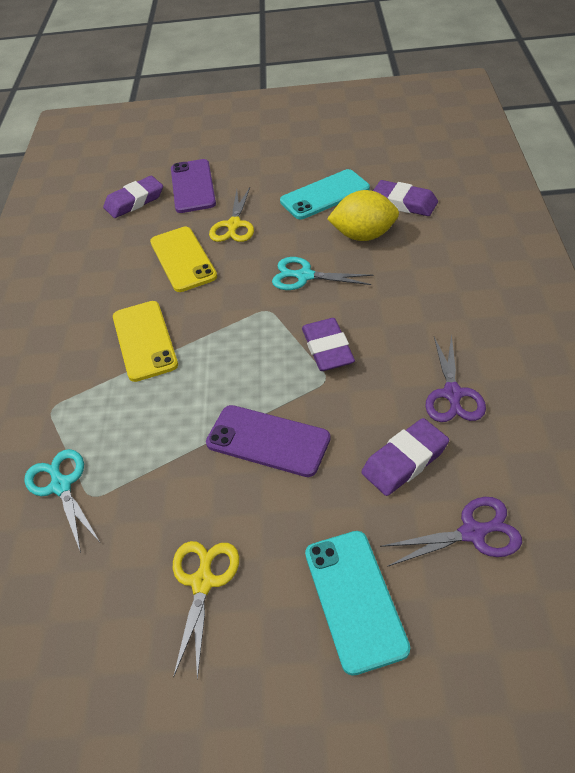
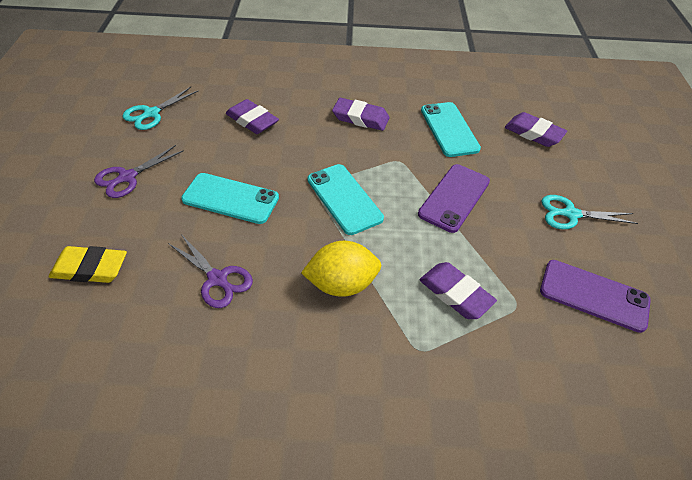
turquoise phone: [280,169,370,219] [305,531,410,676] = 2 -> [181,173,279,224] [307,164,384,235] [421,102,481,157] = 3
yellow eraser: none = 0 -> [49,246,127,283] = 1
yellow phone: [113,301,178,382] [150,227,217,292] = 2 -> none = 0
yellow scissors: [173,541,239,680] [209,187,254,242] = 2 -> none = 0

